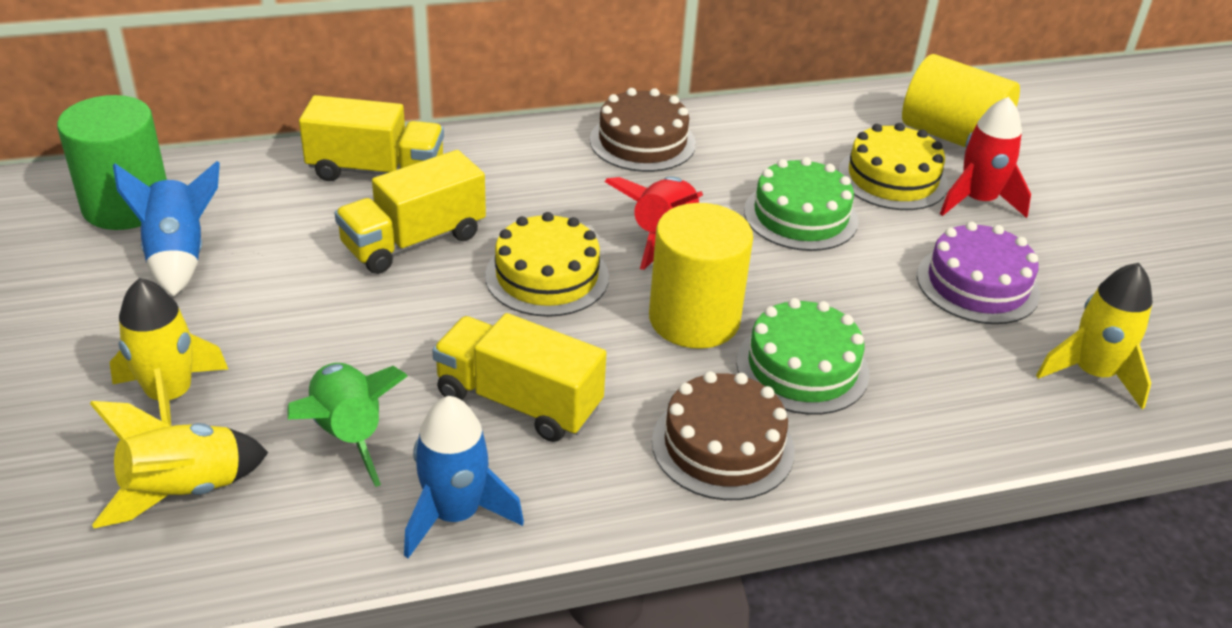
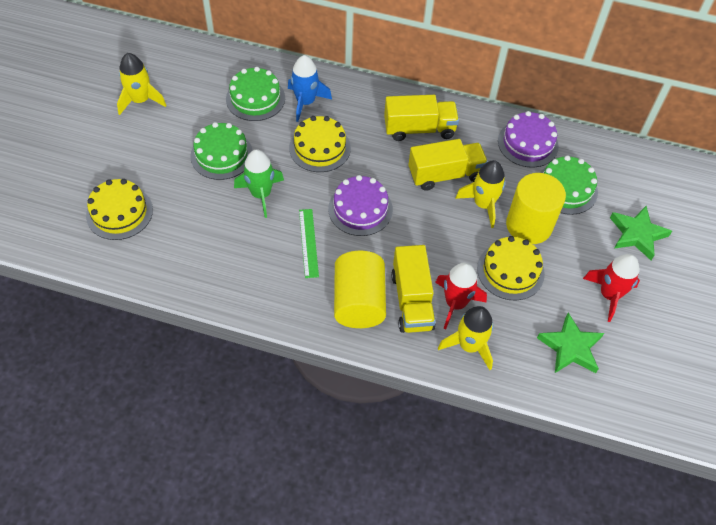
blue rocket: [113,161,220,296] [404,396,524,558] = 2 -> [288,55,332,122] = 1
brown cake: [590,88,696,172] [652,371,795,500] = 2 -> none = 0
green cake: [736,298,870,415] [744,157,859,251] = 2 -> [190,122,253,180] [226,67,285,121] [540,155,598,215] = 3
green cylinder: [57,95,167,230] = 1 -> none = 0
green ruler: none = 0 -> [299,209,319,278] = 1
green star: none = 0 -> [537,313,604,373] [610,206,672,260] = 2
purple cake: [917,221,1040,324] = 1 -> [328,175,393,236] [498,111,559,168] = 2
yellow cake: [485,212,609,317] [838,123,948,210] = 2 -> [86,179,153,240] [289,116,351,172] [477,236,545,300] = 3

